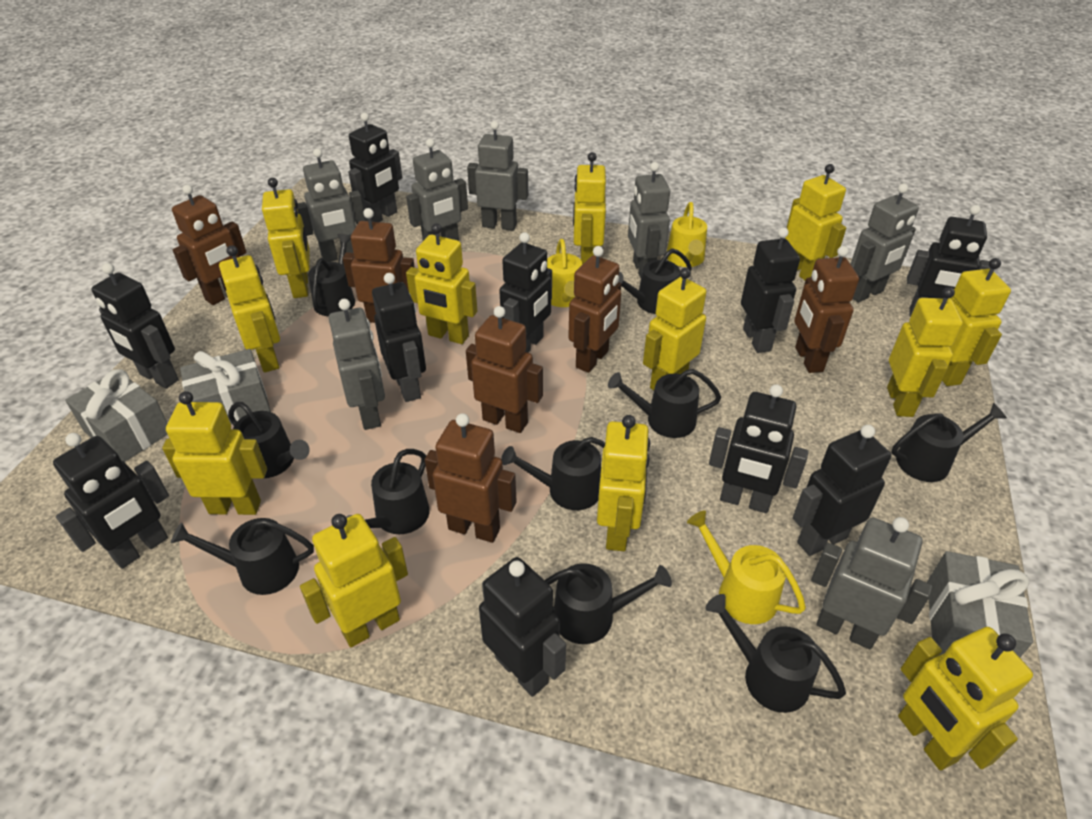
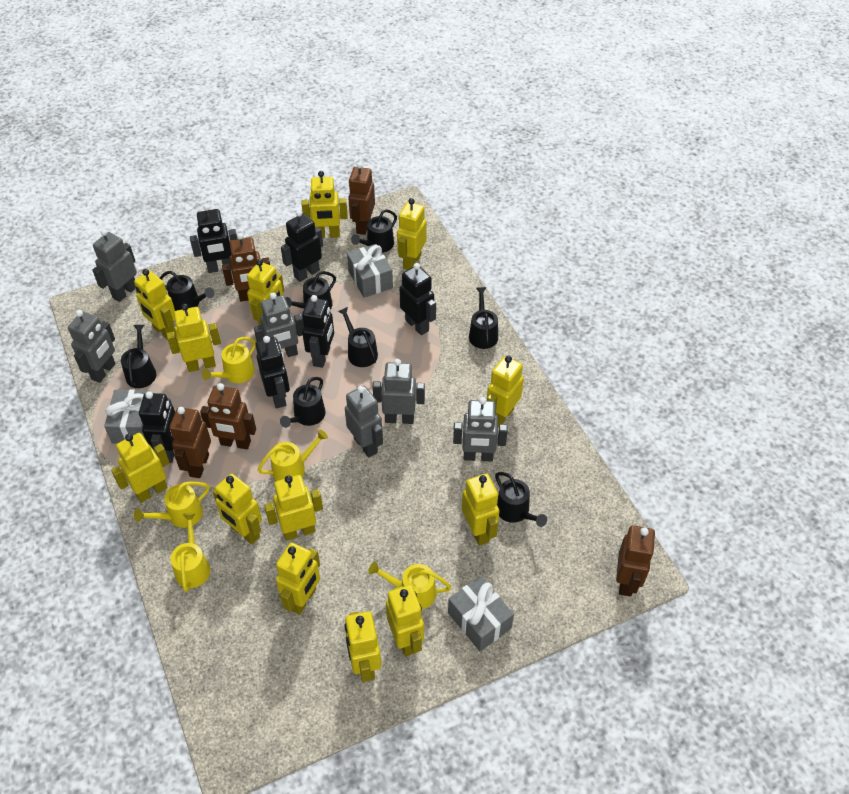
black robot: [53,433,169,569] [92,263,179,389] [348,113,402,222] [372,273,426,402] [479,557,566,697] [499,232,552,352] [709,384,808,513] [741,227,800,353] [793,425,891,556] [907,205,990,317] = 10 -> [139,391,175,463] [190,204,237,273] [255,336,290,408] [281,210,323,282] [302,295,334,368] [400,263,436,335] = 6
black watering can: [171,518,314,595] [228,402,310,478] [308,234,355,316] [346,449,430,534] [501,437,605,510] [545,563,672,644] [608,369,721,438] [618,248,692,314] [706,594,846,713] [892,403,1007,482] = 10 -> [121,325,156,388] [160,271,214,311] [280,377,325,428] [285,271,336,310] [338,307,378,367] [351,209,397,253] [469,287,498,349] [495,472,547,527] = 8
brown robot: [172,185,247,305] [343,208,415,323] [425,413,517,543] [466,306,543,433] [568,246,621,373] [794,246,859,373] = 6 -> [169,407,211,478] [200,383,256,449] [222,233,270,302] [348,162,375,235] [616,525,655,597] = 5
grey robot: [298,148,366,262] [329,299,385,430] [406,138,468,241] [467,121,528,231] [628,162,670,278] [811,517,932,649] [851,184,919,302] = 7 -> [68,310,116,383] [92,229,137,302] [254,293,304,357] [345,386,383,458] [373,359,425,424] [453,397,508,462] = 6
yellow robot: [162,391,267,515] [219,245,280,373] [262,178,310,298] [300,514,408,647] [406,223,477,344] [573,152,606,265] [597,415,650,551] [643,268,706,390] [785,164,846,281] [887,287,963,417] [898,627,1033,770] [942,258,1011,386] = 12 -> [111,433,170,503] [134,269,176,340] [167,304,221,372] [213,474,262,544] [247,259,284,325] [264,475,323,541] [276,543,320,615] [302,171,348,238] [345,611,381,682] [386,585,424,656] [397,198,427,270] [462,474,499,546] [487,356,524,427] = 13
yellow watering can: [547,239,582,307] [667,202,707,267] [687,510,806,624] = 3 -> [134,481,209,528] [170,513,210,592] [202,337,256,383] [257,430,328,481] [368,562,451,609] = 5

